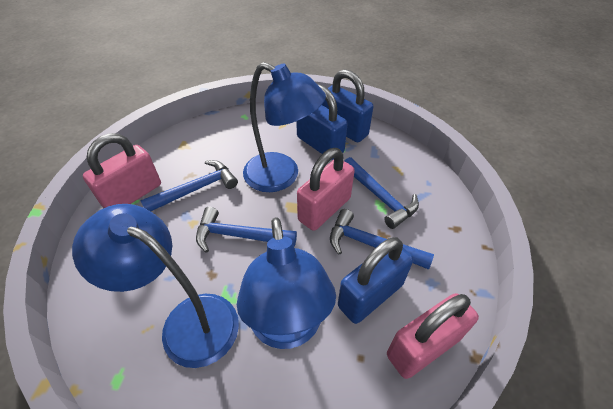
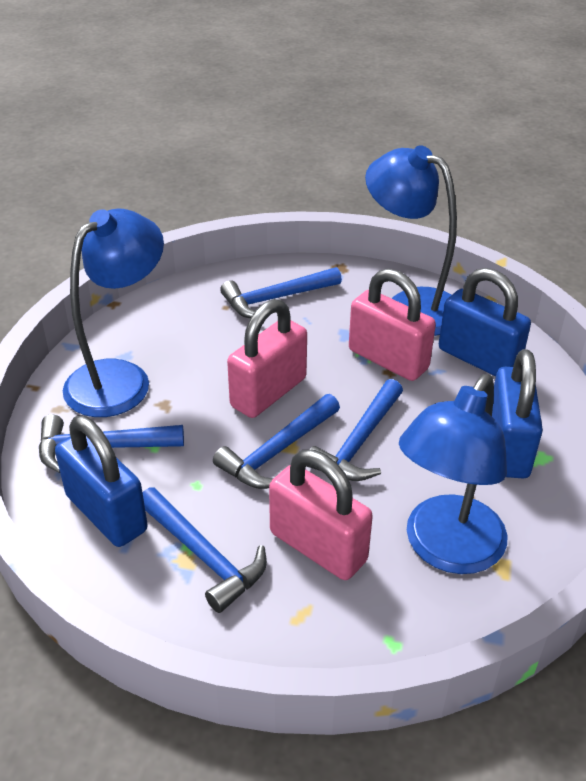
blue hammer: [140,160,238,211] [196,207,297,253] [330,209,434,270] [345,157,419,229] = 4 -> [39,415,184,473] [143,487,267,613] [213,394,340,489] [220,267,342,318] [306,379,403,481] = 5

